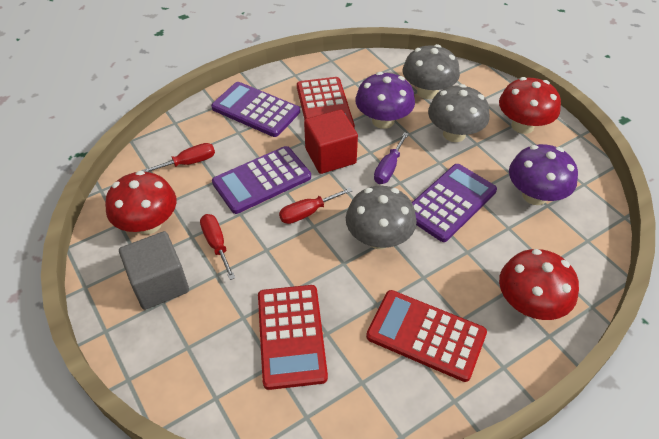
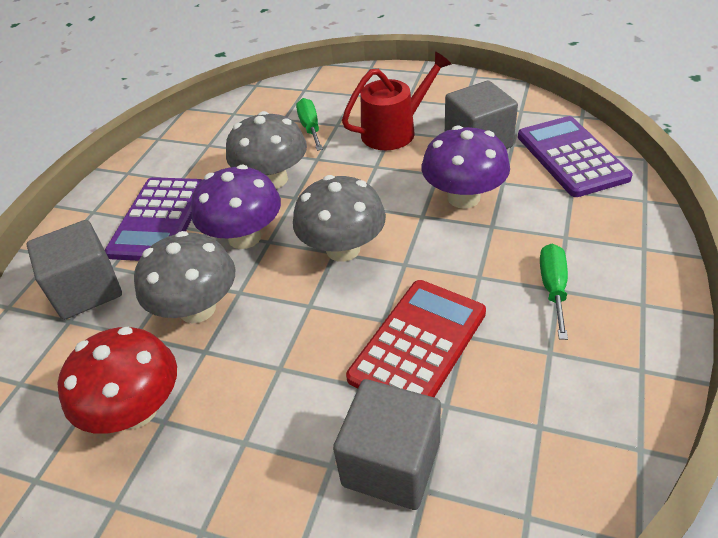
green screwdriver: none = 0 -> [296,98,323,151] [540,244,568,340] = 2
grey cube: [119,231,189,310] = 1 -> [26,220,122,320] [333,379,441,510] [445,80,518,149] = 3
purple calculator: [211,82,300,137] [212,146,311,214] [412,164,497,242] = 3 -> [105,177,203,261] [518,116,633,197] = 2
purple screwdriver: [374,132,409,184] = 1 -> none = 0
red calculator: [258,285,328,390] [297,77,355,129] [366,290,487,382] = 3 -> [346,280,486,397] = 1
red cube: [304,109,358,174] = 1 -> none = 0
red mushroom: [105,171,176,234] [499,77,561,134] [499,249,579,320] = 3 -> [57,327,177,434] = 1
red screwdriver: [141,143,215,172] [200,214,235,280] [279,187,352,224] = 3 -> none = 0
red watering can: none = 0 -> [342,51,452,150] = 1

